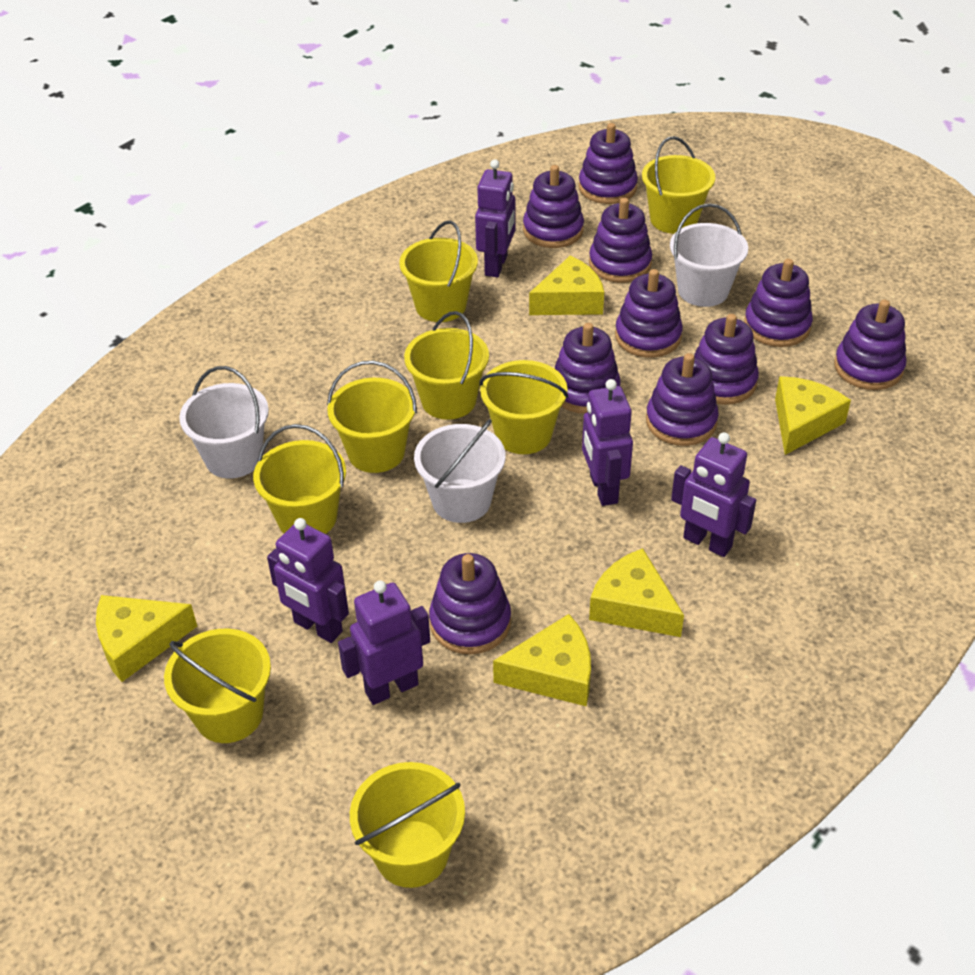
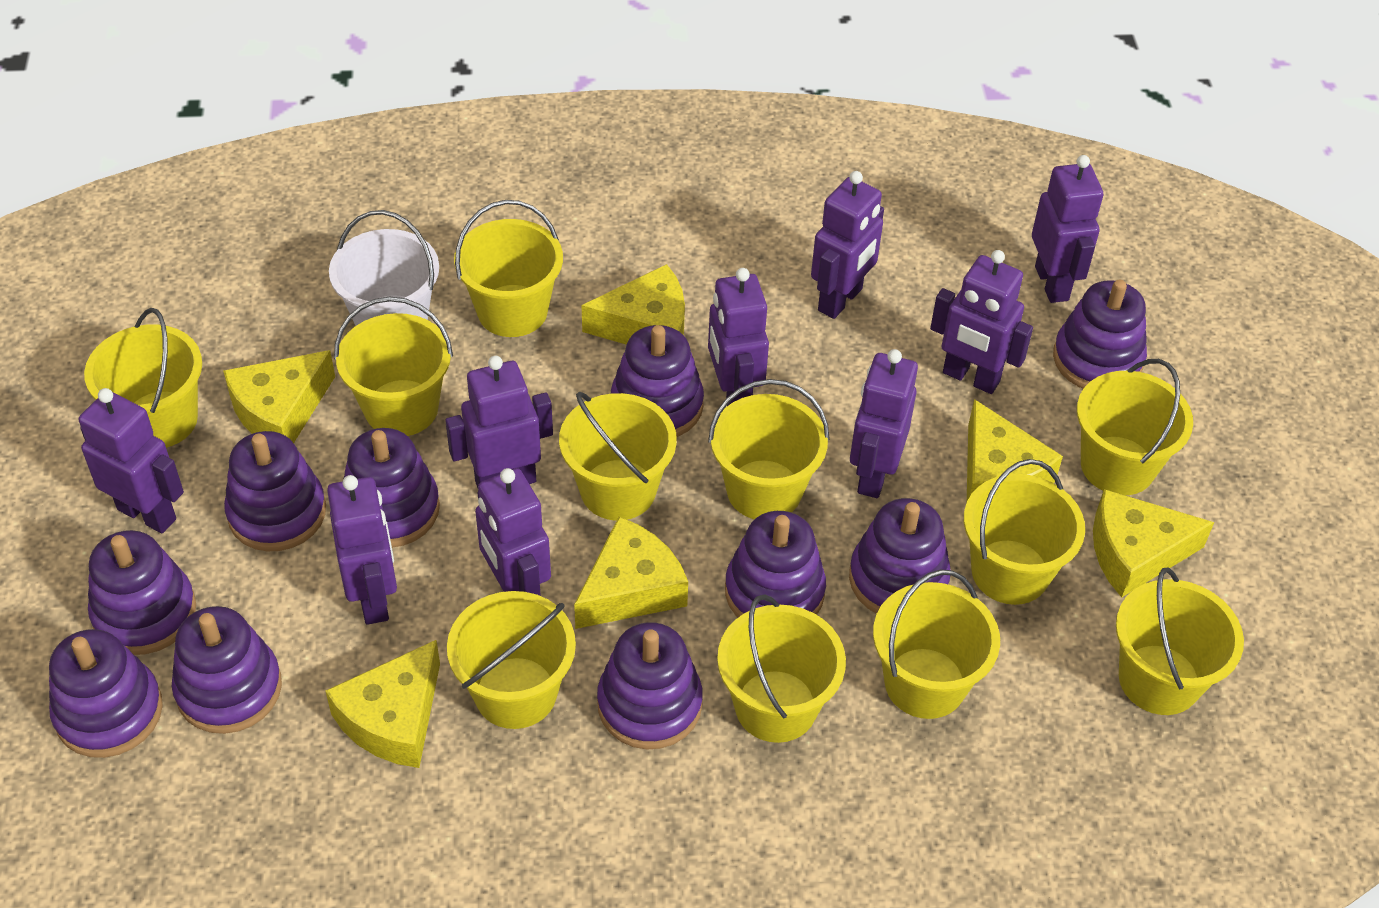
purple robot: [267,518,349,643] [338,580,430,705] [475,159,515,278] [582,379,633,506] [671,432,756,557] = 5 -> [79,388,184,533] [327,475,397,625] [445,356,553,488] [475,468,551,596] [708,268,769,406] [811,171,884,319] [850,349,918,498] [930,250,1033,394] [1032,155,1103,303] = 9
white bucket: [179,366,269,479] [414,419,505,523] [670,203,748,307] = 3 -> [329,210,439,326] = 1
yellow bucket: [164,629,271,743] [253,424,346,534] [327,361,417,473] [350,762,465,888] [399,220,478,322] [404,311,489,420] [480,360,569,454] [642,136,715,234] = 8 -> [84,308,202,448] [334,297,453,436] [447,591,576,729] [454,200,563,337] [559,392,677,521] [708,379,830,519] [717,594,846,743] [873,569,1000,719] [964,459,1085,605] [1077,359,1193,495] [1116,568,1244,715] = 11
yellow cheese: [96,595,197,682] [493,614,591,707] [529,255,604,315] [589,548,684,637] [775,376,851,455] = 5 -> [223,350,335,443] [325,640,440,768] [574,517,688,629] [581,264,685,345] [967,399,1063,501] [1093,489,1214,597] = 6

